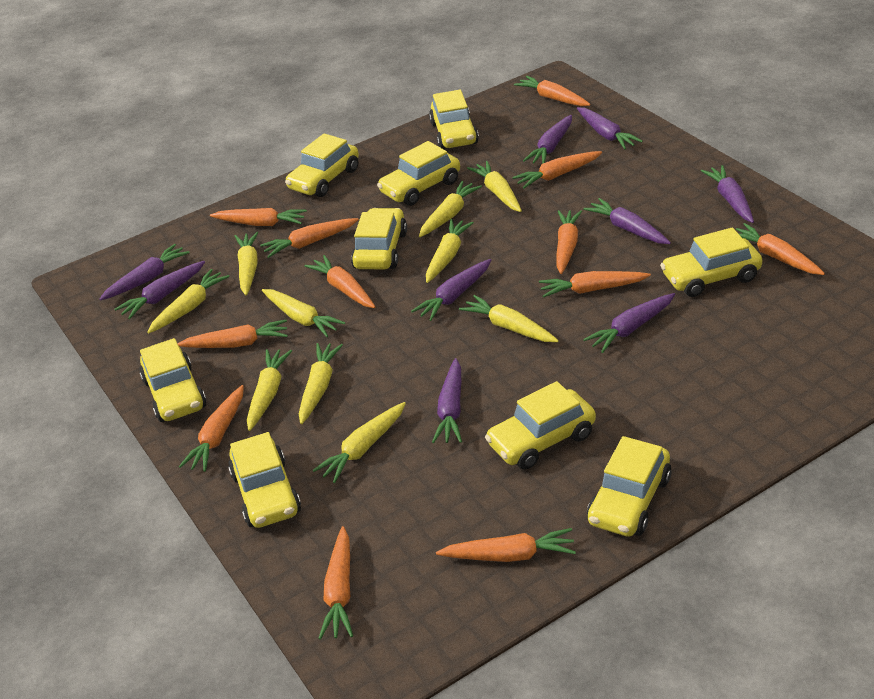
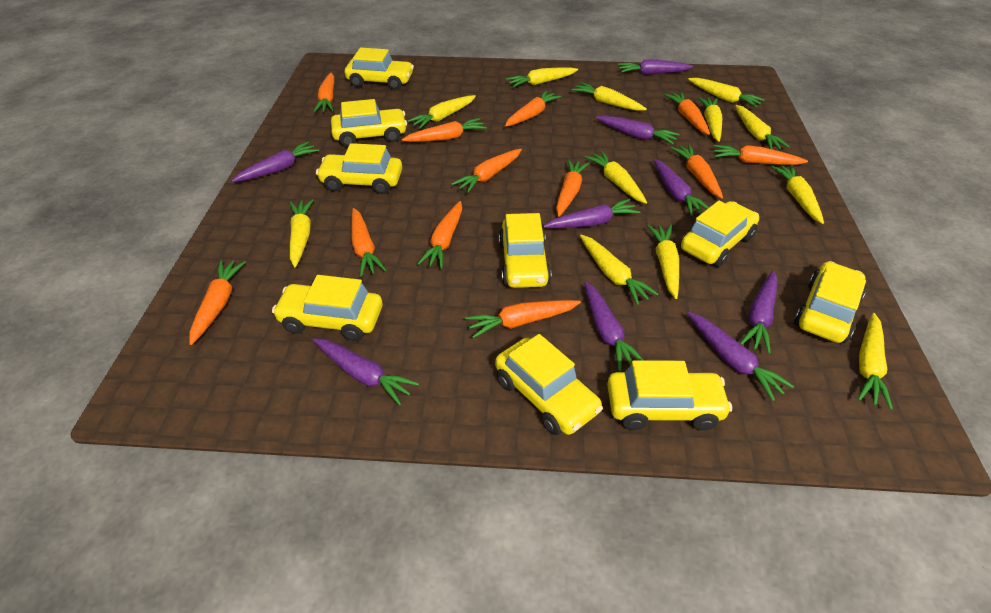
yellow carrot: [147,269,230,333] [235,232,258,295] [247,349,292,431] [262,289,345,337] [299,343,343,424] [313,402,406,483] [419,181,482,237] [426,219,474,283] [459,295,559,342] [467,161,522,212] = 10 -> [289,199,314,267] [407,95,476,129] [506,68,578,87] [572,82,647,111] [580,235,659,305] [584,151,647,204] [647,224,679,299] [688,78,765,108] [698,97,722,142] [735,105,790,150] [771,164,824,224] [858,313,893,410] = 12

